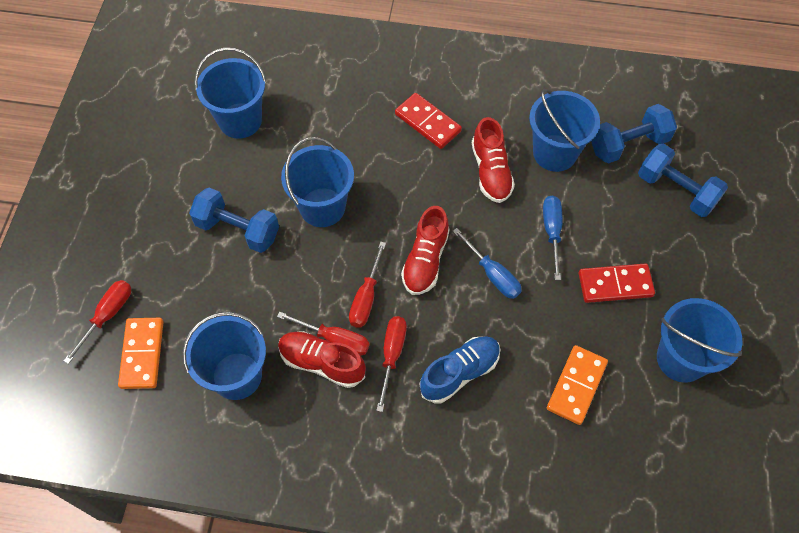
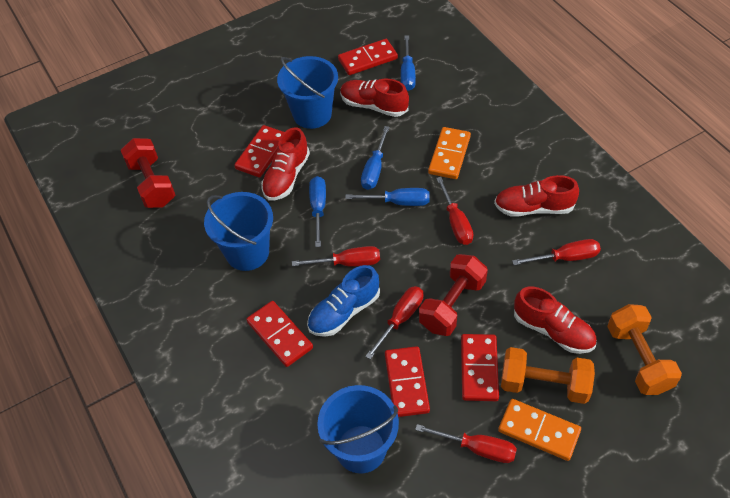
blue bucket: [182,312,266,400] [194,47,267,139] [281,137,354,227] [529,89,600,172] [657,298,742,383] = 5 -> [204,192,273,271] [277,56,338,129] [317,385,399,473] = 3
blue dumbbell: [189,188,279,253] [591,104,677,164] [638,144,728,217] = 3 -> none = 0
blue screwdriver: [453,228,522,299] [543,196,562,280] = 2 -> [309,176,326,247] [345,188,430,206] [361,126,390,190] [401,35,416,91] = 4
orange dumbbell: none = 0 -> [501,347,595,404] [607,304,682,395] = 2
red domino: [395,93,462,149] [578,263,655,303] = 2 -> [234,125,284,177] [246,301,313,367] [338,39,398,75] [385,346,430,417] [461,334,499,401] = 5
red dumbbell: none = 0 -> [121,138,175,208] [419,254,488,336] = 2
red screwdriver: [64,280,131,364] [277,311,370,356] [349,242,386,328] [376,316,407,412] = 4 -> [292,246,380,267] [365,286,423,359] [415,424,517,463] [436,177,473,245] [512,239,601,265] = 5
red shoe: [278,331,366,388] [401,206,450,295] [472,117,515,203] = 3 -> [261,127,310,201] [340,79,409,117] [494,175,579,217] [514,287,597,354] = 4

